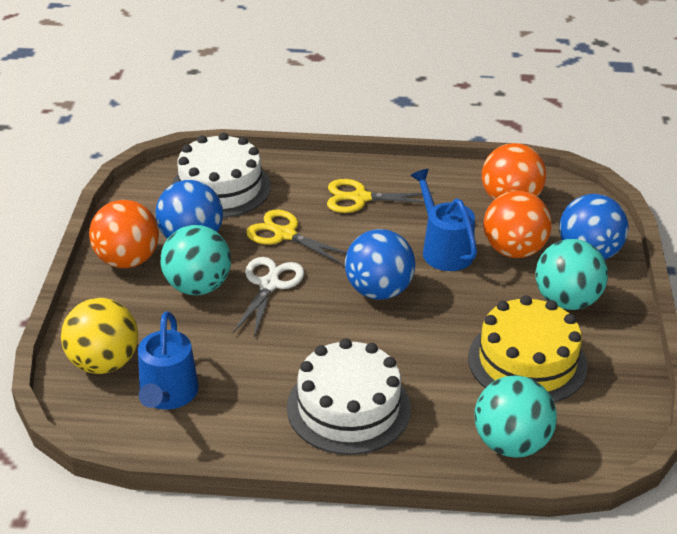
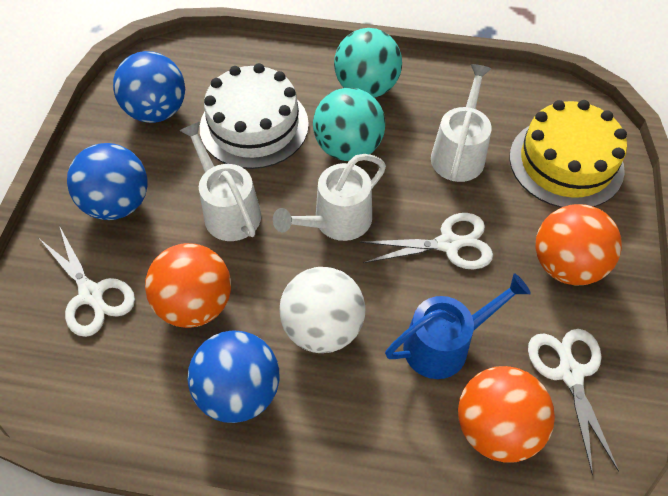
blue watering can: [138,311,199,410] [411,169,477,271] = 2 -> [385,273,531,379] = 1
turquoise ball: [160,225,231,295] [474,376,557,458] [536,239,608,310] = 3 -> [313,87,385,161] [334,28,402,98] = 2
white ball: none = 0 -> [279,267,366,353] = 1
white cake: [171,132,271,218] [287,338,411,455] = 2 -> [200,63,309,169] = 1
white scissors: [233,257,304,338] = 1 -> [40,227,135,337] [359,213,493,270] [528,329,619,475] = 3
white watering can: none = 0 -> [179,122,261,241] [273,154,386,241] [431,64,492,182] = 3
yellow ball: [61,298,138,374] = 1 -> none = 0
yellow scissors: [246,209,347,265] [327,179,435,213] = 2 -> none = 0

